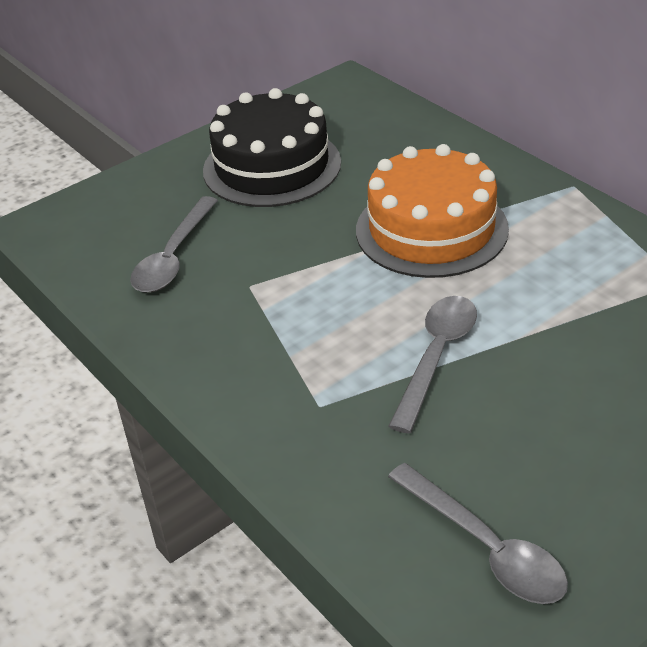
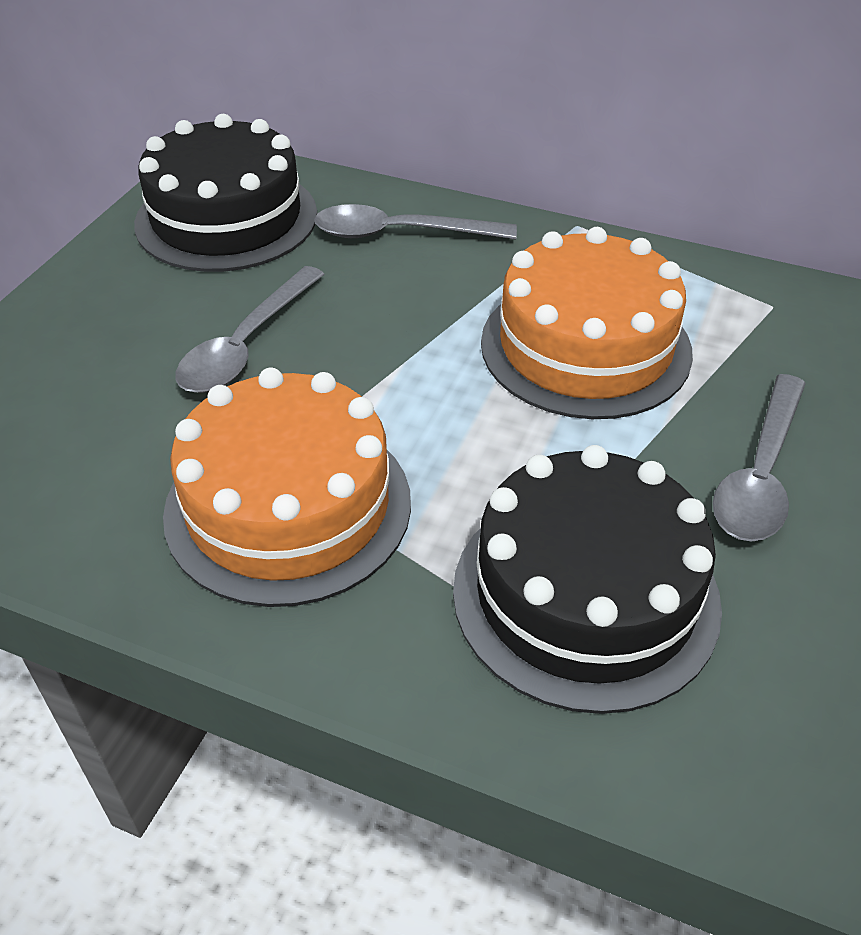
black cake: [203,88,341,207] = 1 -> [134,114,317,272] [453,445,722,714] = 2
orange cake: [356,144,509,278] = 1 -> [163,368,411,607] [481,227,693,419] = 2

